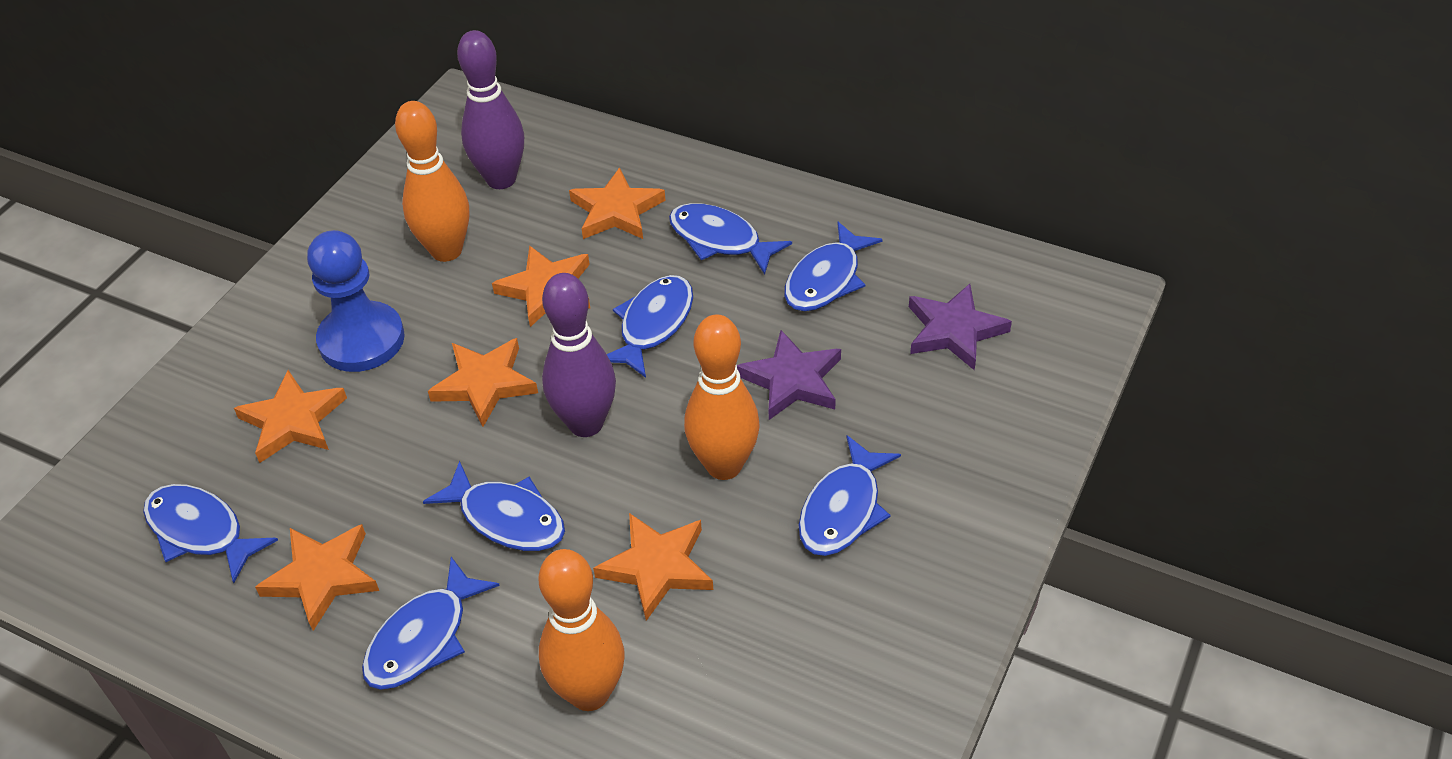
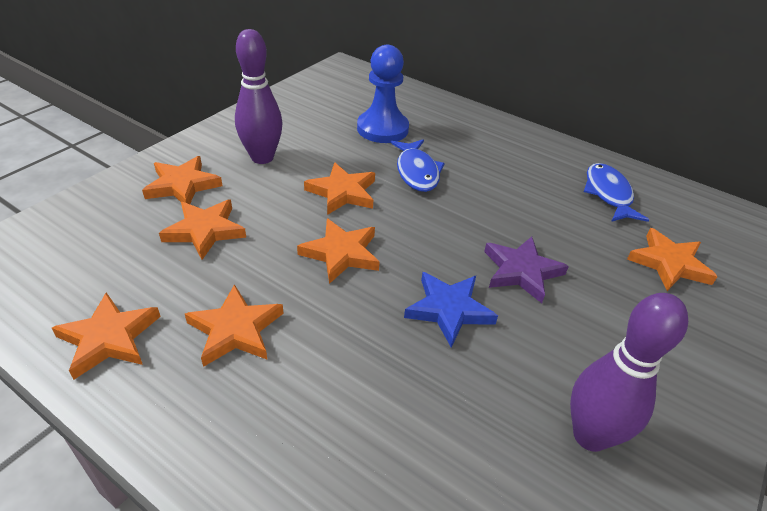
blue fish: [143,484,278,583] [362,557,500,690] [423,461,565,551] [607,275,693,378] [669,203,792,275] [784,222,883,311] [798,435,901,556] = 7 -> [391,140,445,192] [584,163,649,222] = 2
blue star: none = 0 -> [404,272,498,347] = 1
orange bowling pin: [395,101,469,262] [539,549,625,711] [684,315,760,480] = 3 -> none = 0
orange star: [234,370,347,463] [255,524,379,631] [428,338,538,427] [492,245,590,327] [569,167,666,239] [593,513,713,621] = 6 -> [52,292,161,379] [142,156,223,204] [159,199,246,260] [185,284,284,367] [297,218,380,284] [304,162,375,215] [627,228,718,291] = 7
purple star: [737,330,841,420] [909,284,1012,370] = 2 -> [484,237,569,303] = 1

